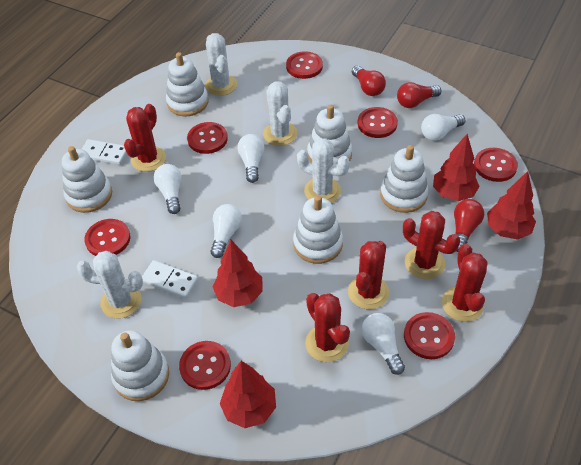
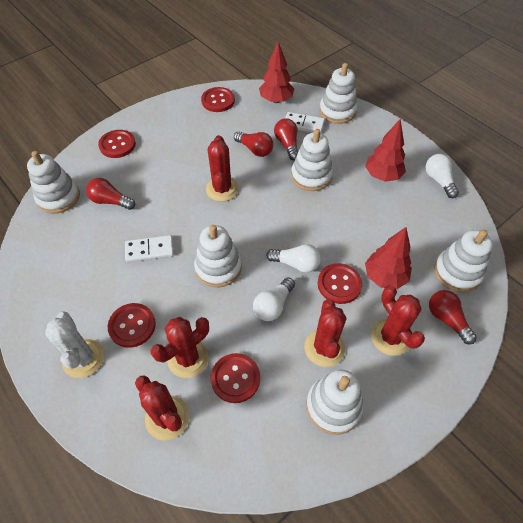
red button: [84,219,131,256] [179,341,231,390] [187,122,228,154] [286,51,323,79] [358,107,398,138] [404,312,455,359] [474,148,518,182] = 7 -> [98,130,136,158] [108,303,156,348] [201,87,235,112] [211,353,260,403] [318,263,362,304] = 5
red light bulb: [352,65,386,96] [397,82,441,108] [454,199,484,252] = 3 -> [86,178,135,210] [234,131,273,157] [274,118,298,160] [429,290,477,344] = 4
red tree: [213,240,263,307] [220,361,276,428] [433,134,480,201] [487,171,536,240] = 4 -> [259,42,294,103] [365,119,406,182] [365,227,412,289] = 3
white cactus: [76,251,143,319] [205,33,237,96] [263,81,297,146] [297,138,350,203] = 4 -> [45,312,104,378] = 1
white light bulb: [154,164,182,214] [211,204,242,258] [238,134,265,183] [362,313,405,375] [421,114,465,141] = 5 -> [253,277,295,321] [266,244,321,273] [426,154,459,198] = 3

